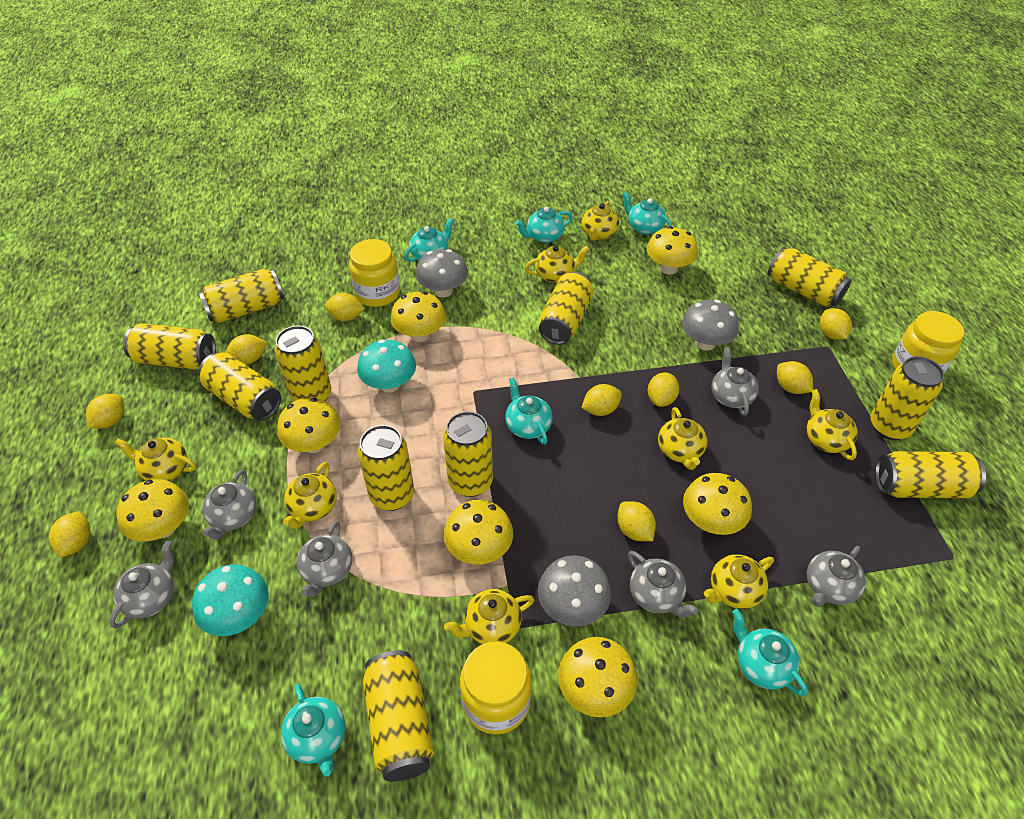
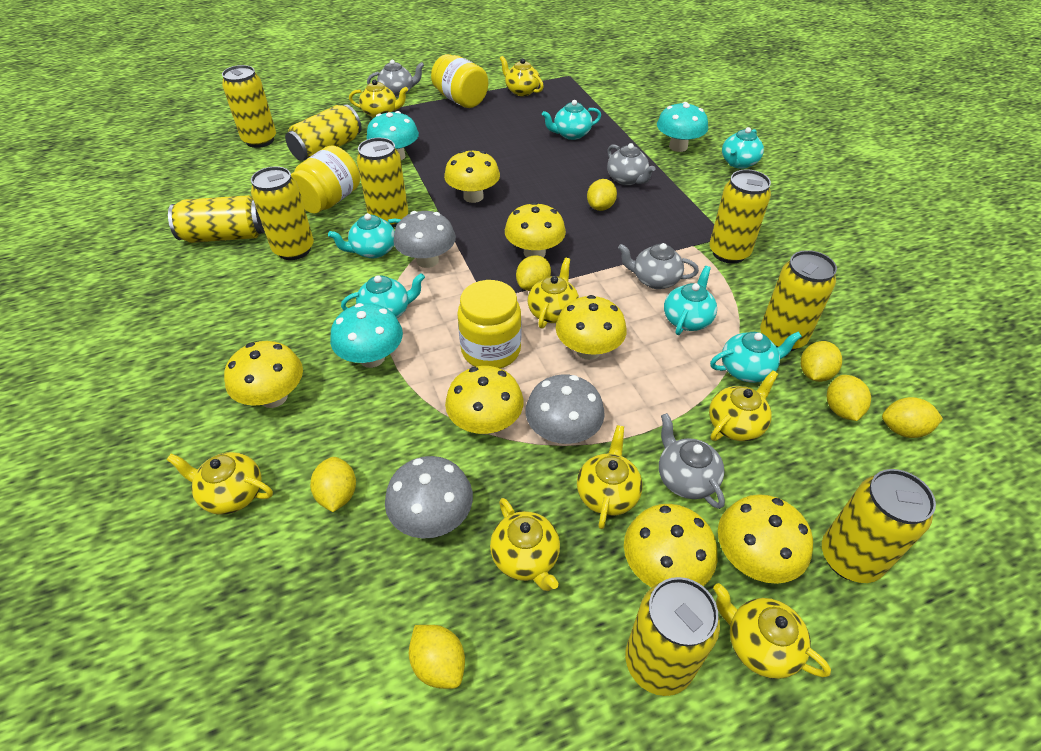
grey teapot: [109,541,174,628] [202,470,257,540] [297,521,352,597] [628,551,698,618] [711,347,759,416] [807,546,866,607] = 6 -> [367,60,424,97] [607,143,655,185] [618,243,699,289] [659,413,725,509] = 4
turquoise mushroom: [192,564,269,636] [357,340,416,393] = 2 -> [330,303,403,368] [367,111,419,160] [657,102,708,152] = 3
yellow can: [123,323,216,370] [198,352,281,421] [199,269,284,323] [275,326,331,402] [358,425,414,511] [363,650,434,782] [443,411,493,497] [539,272,594,345] [768,247,851,307] [871,356,944,440] [875,451,986,498] = 11 -> [168,195,265,243] [222,65,276,148] [251,166,314,260] [285,104,362,161] [357,138,408,228] [625,577,720,696] [709,169,771,264] [760,250,837,351] [822,469,936,583] = 9
yellow lemon: [49,511,91,557] [86,394,124,429] [225,334,268,364] [325,293,365,321] [582,384,622,416] [617,501,656,541] [648,372,679,407] [777,361,813,394] [820,308,852,340] = 9 -> [310,457,356,512] [409,625,465,689] [516,255,551,291] [587,179,617,211] [801,341,842,382] [827,375,871,421] [882,397,943,438] = 7

